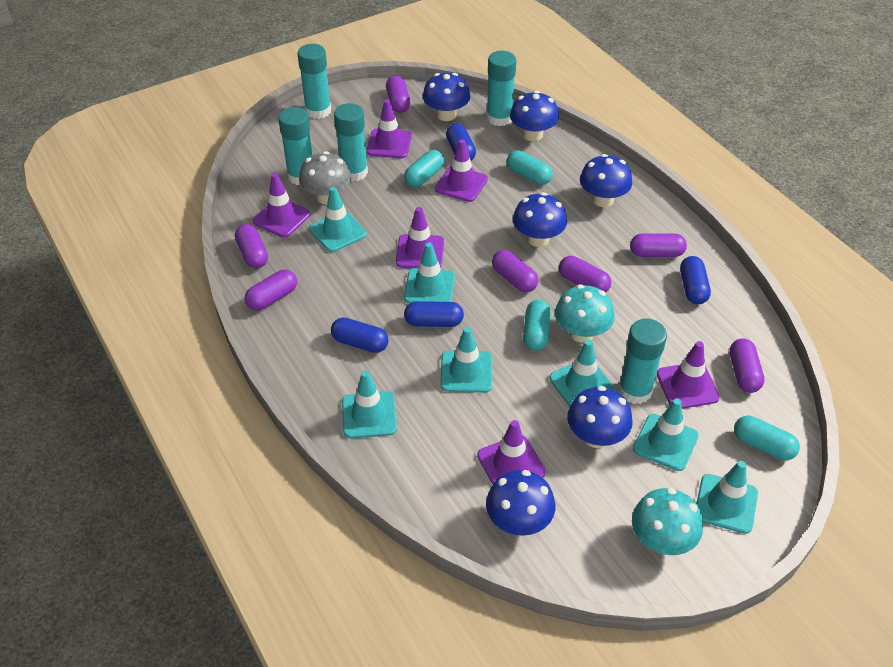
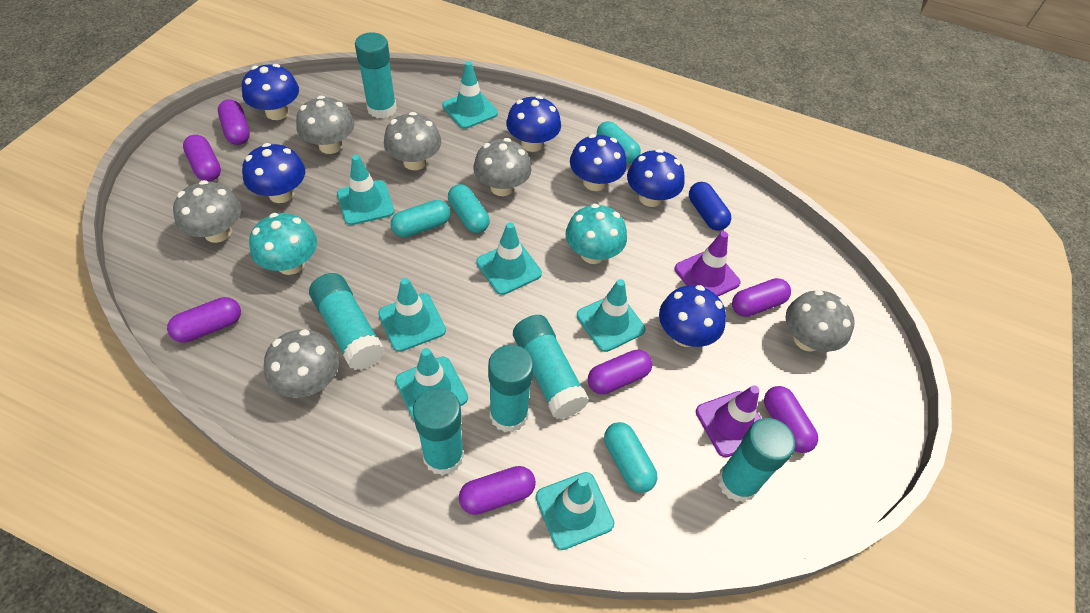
blue capsule: [331,317,388,353] [404,301,464,327] [446,123,476,161] [680,256,711,304] = 4 -> [689,182,731,230] = 1
grey mushroom: [299,151,351,205] = 1 -> [173,180,241,243] [264,329,339,398] [296,96,354,154] [384,112,441,170] [473,138,532,196] [786,290,855,352] = 6
purple traffic cone: [253,173,310,238] [366,99,412,158] [396,207,444,268] [435,139,488,202] [477,420,546,484] [657,341,720,409] = 6 -> [675,231,741,296] [696,385,761,457] = 2
turquoise glue stick: [278,107,313,185] [298,44,331,119] [334,103,368,181] [486,51,516,126] [618,319,667,404] = 5 -> [309,273,385,370] [355,32,397,119] [413,388,464,476] [488,345,534,433] [513,315,589,419] [718,418,795,502] = 6

